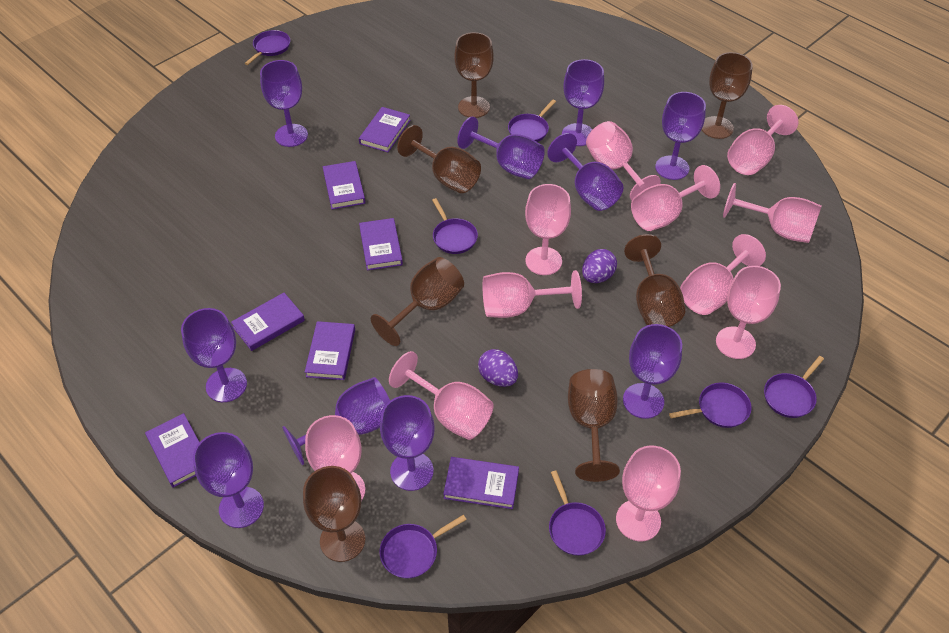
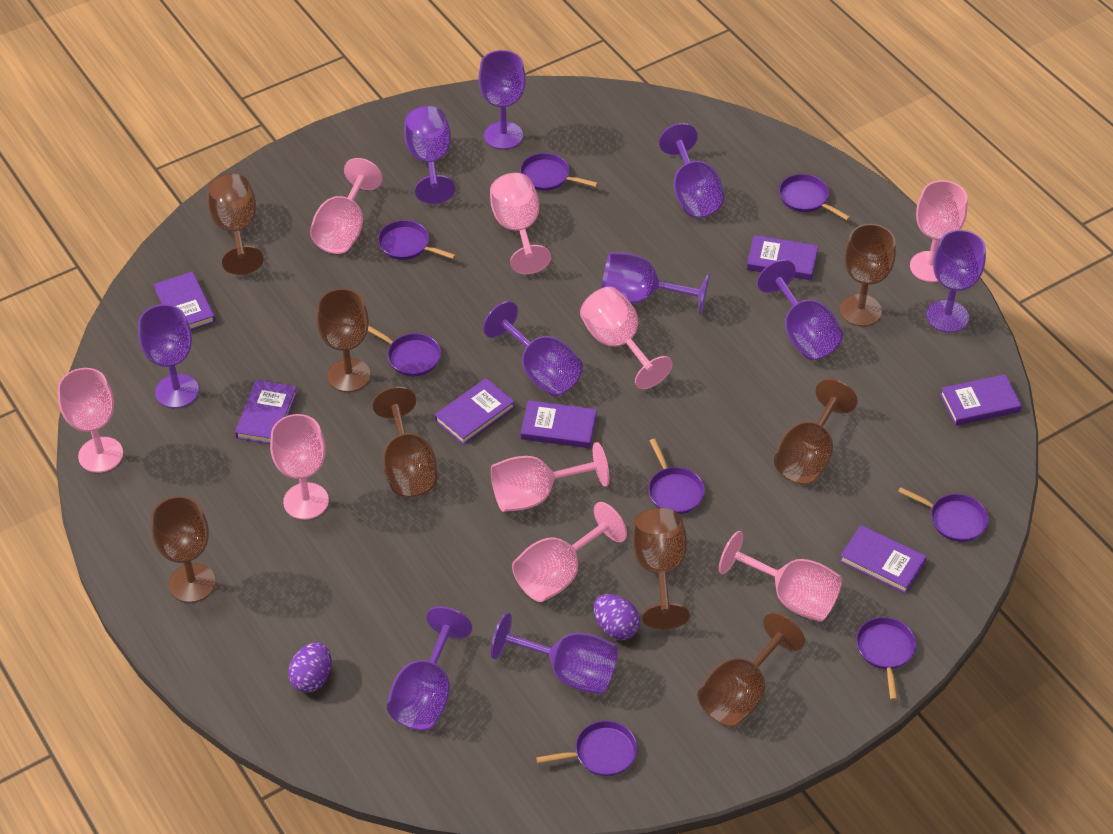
brown goblet: [303,466,365,562] [371,257,464,346] [397,125,481,193] [454,32,494,118] [568,369,620,482] [624,234,685,327] [702,52,753,139] = 7 -> [151,496,216,603] [207,174,264,275] [316,288,371,392] [372,387,438,497] [632,508,690,630] [697,612,805,727] [774,379,858,485] [840,224,896,326] = 8
pink goblet: [305,415,365,501] [389,351,494,440] [483,270,582,318] [525,184,571,275] [586,121,661,201] [616,446,681,541] [631,165,720,231] [680,234,766,315] [716,266,781,359] [723,183,822,243] [727,105,798,175] = 11 -> [58,368,123,473] [270,414,329,520] [310,158,383,254] [490,173,551,274] [491,442,609,512] [512,502,627,602] [580,287,673,389] [719,531,842,622] [910,180,967,282] = 9
purple pan: [245,30,290,65] [379,515,467,579] [432,198,478,254] [508,99,556,142] [549,471,606,556] [669,383,752,428] [764,356,824,418] = 7 -> [368,326,441,376] [378,220,456,260] [520,153,598,191] [536,721,637,776] [648,439,705,514] [779,174,850,221] [856,617,916,700] [898,487,988,542] = 8

